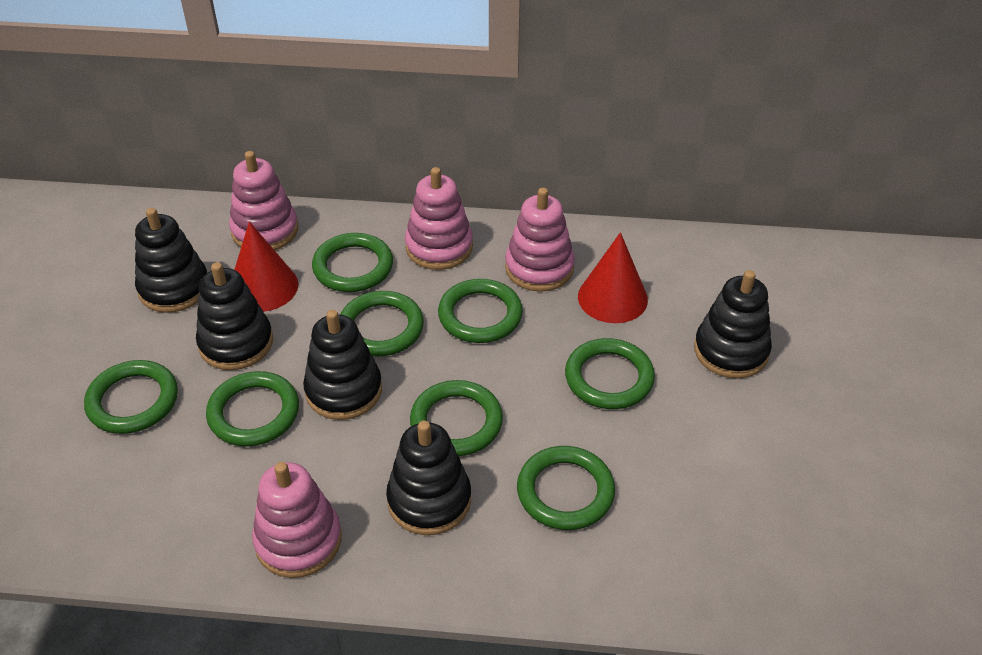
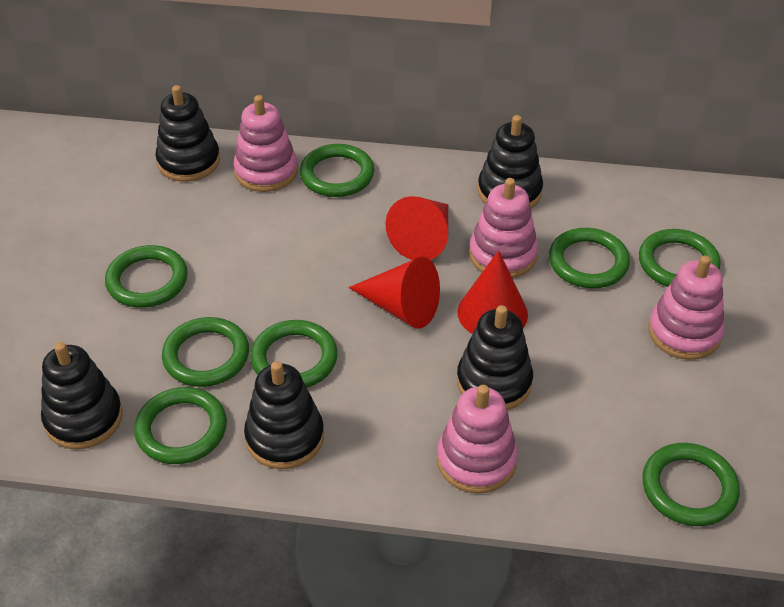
red cone: [234,222,298,312] [578,232,648,323] = 2 -> [349,257,440,329] [385,196,448,260] [457,250,528,334] = 3

